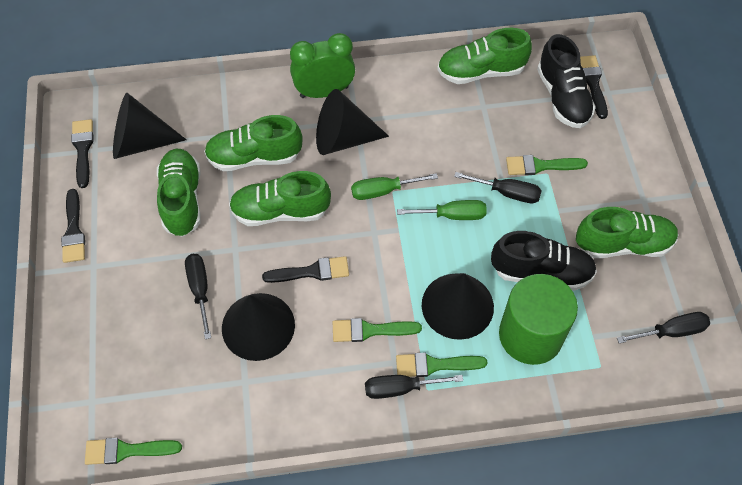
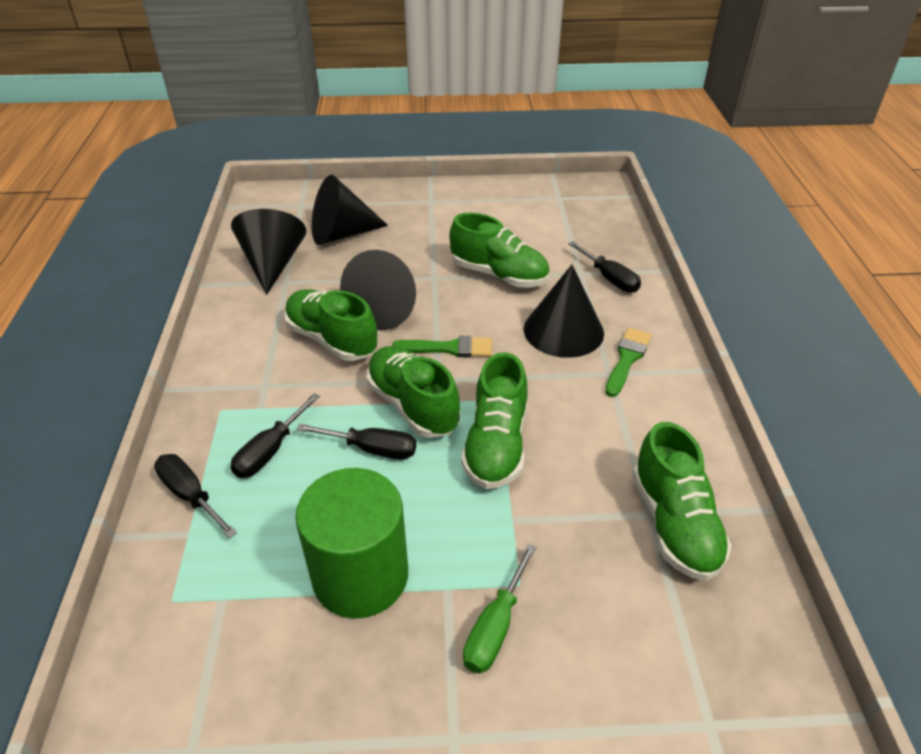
black brush: [61,189,85,263] [71,119,94,188] [262,256,349,283] [580,55,608,119] = 4 -> none = 0
black shoe: [491,231,597,291] [537,34,596,128] = 2 -> none = 0
green brush: [85,438,182,465] [333,318,422,342] [396,353,487,377] [506,155,588,175] = 4 -> [392,336,492,358] [605,328,652,397] = 2
green clock: [290,33,355,98] = 1 -> none = 0
green screwdriver: [351,173,438,200] [397,200,487,220] = 2 -> [463,543,536,674] = 1

